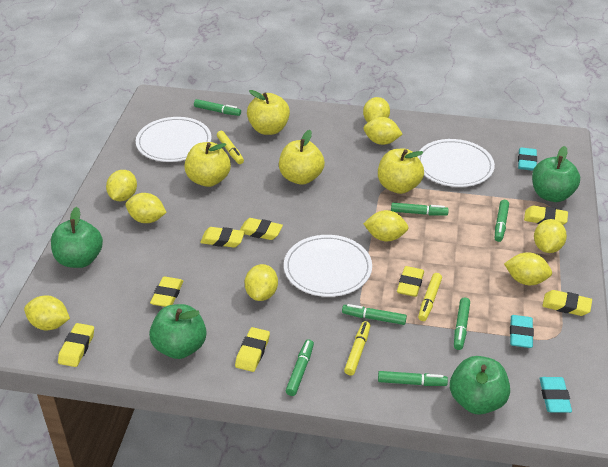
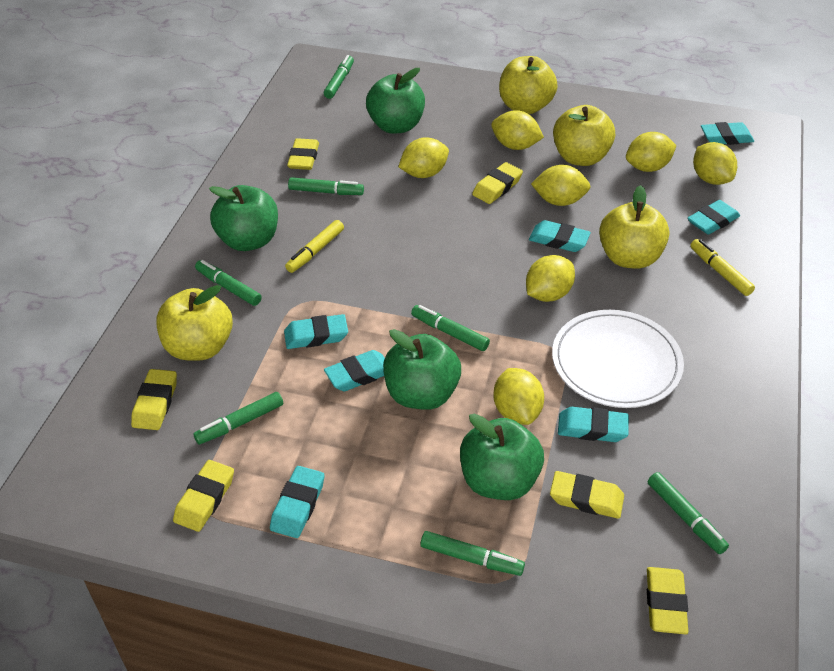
turquoise eraser: [510,315,534,348] [518,147,537,171] [540,377,572,413] = 3 -> [270,466,325,538] [284,314,348,349] [324,350,385,391] [529,220,591,252] [558,407,629,442] [688,200,740,235] [701,122,754,145] = 7
white plate: [136,117,212,162] [284,235,372,297] [417,139,495,187] = 3 -> [552,310,684,408] = 1
yellow eraser: [58,323,94,367] [150,277,184,307] [200,227,245,248] [235,327,270,372] [240,218,283,240] [397,266,424,297] [524,206,568,225] [542,290,592,316] = 8 -> [131,369,177,430] [173,460,234,532] [287,138,319,170] [472,162,523,204] [550,471,624,519] [647,567,688,634] = 6
yellow lemon: [24,295,70,330] [106,170,137,201] [126,193,167,223] [245,264,278,301] [363,97,390,122] [363,210,408,241] [364,117,402,145] [504,252,552,285] [534,219,567,253] = 9 -> [398,137,449,178] [491,110,544,150] [493,368,544,425] [526,255,575,302] [531,165,590,206] [626,132,677,172] [693,142,737,185] = 7
yellow marker: [217,131,244,164] [344,321,370,375] [418,273,442,321] = 3 -> [285,220,344,273] [690,239,755,296] = 2

